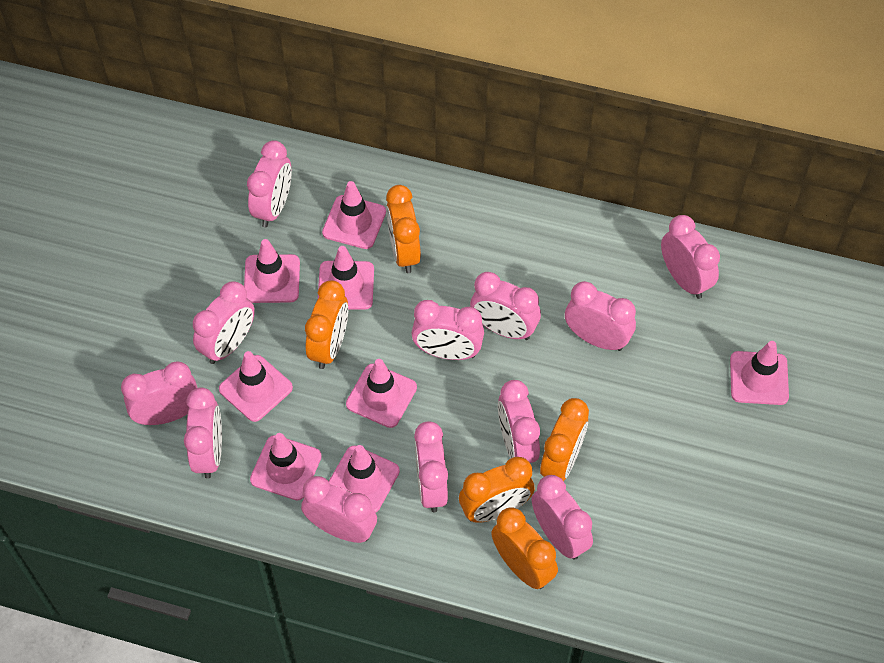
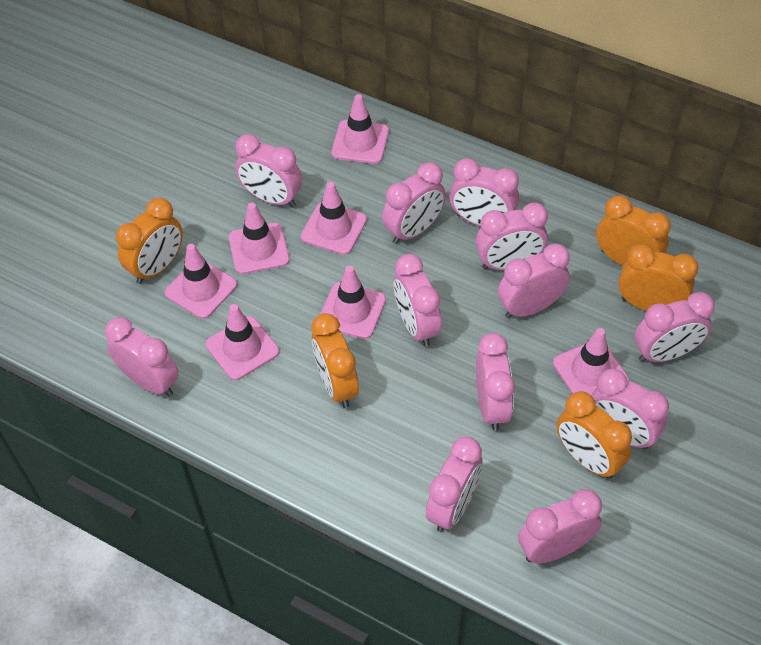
pink traffic cone: [219,351,293,422] [244,239,300,303] [250,433,322,501] [318,246,374,310] [322,181,386,249] [329,445,400,513] [346,359,417,428] [730,341,789,405] = 8 -> [165,244,237,319] [205,304,279,380] [229,203,290,274] [301,182,367,255] [320,266,386,339] [332,94,389,164] [553,328,629,395] = 7

